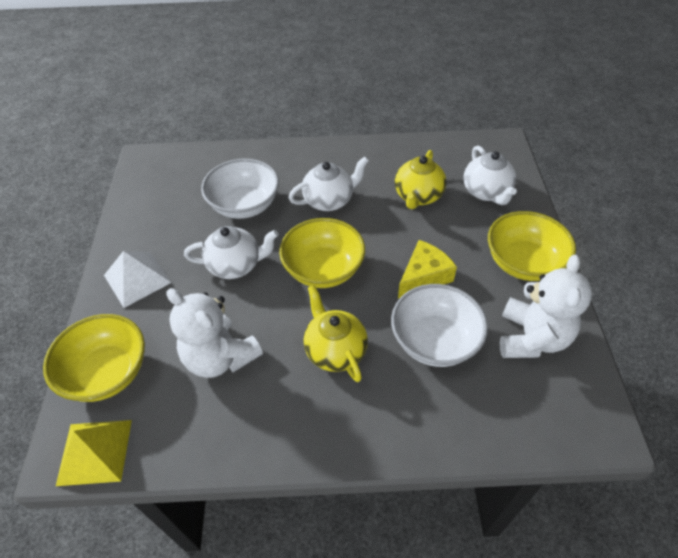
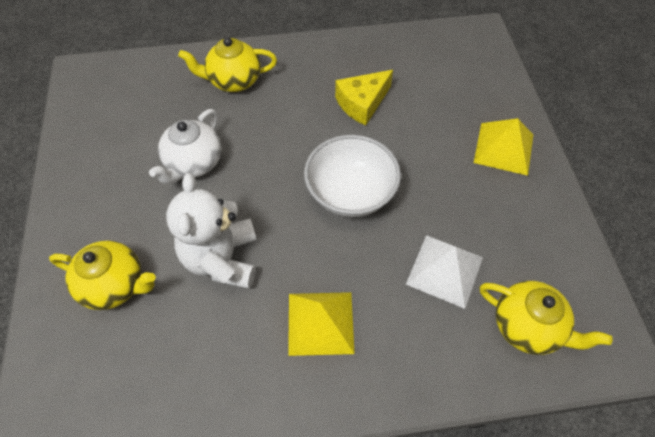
white bowl: [201,158,279,219] [391,284,488,367] = 2 -> [304,135,401,217] = 1
white teapot: [184,226,279,279] [289,156,369,211] [463,146,517,205] = 3 -> [149,109,221,185] = 1
white teddy bear: [167,288,263,378] [500,255,592,358] = 2 -> [166,173,257,289] = 1
yellow bowl: [43,314,145,402] [279,218,365,288] [488,211,576,281] = 3 -> none = 0
yellow pyramid: [56,420,132,486] = 1 -> [288,292,355,356] [474,118,533,176] = 2
yellow teapot: [303,285,368,382] [395,150,447,209] = 2 -> [49,241,156,310] [178,37,277,92] [480,281,613,355] = 3

